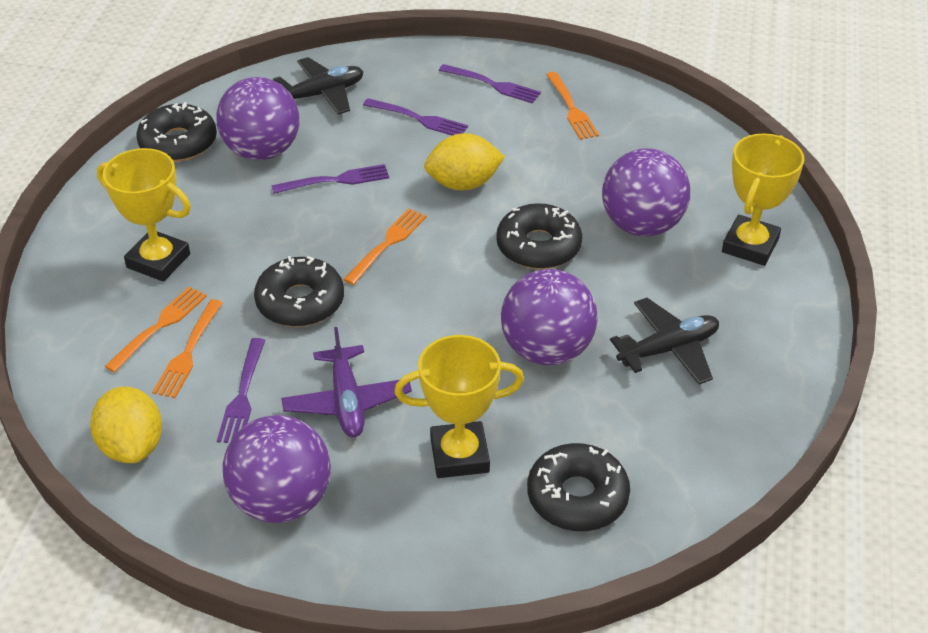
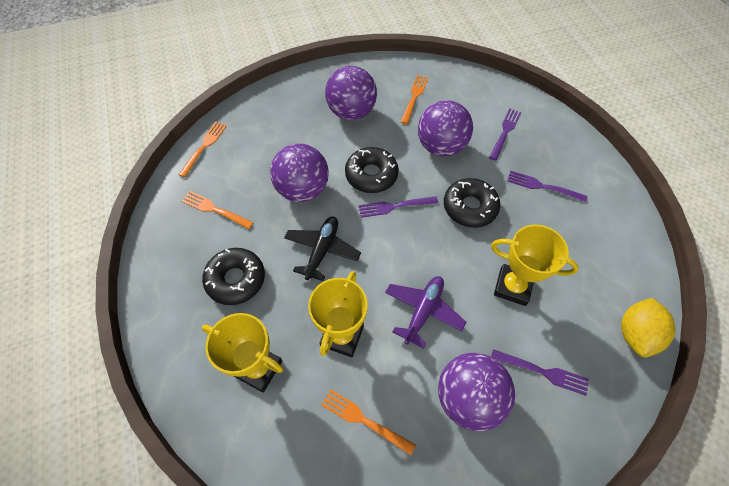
black donut: [136,102,217,162] [254,256,344,327] [496,203,582,269] [527,443,630,531] = 4 -> [202,248,265,305] [345,147,399,193] [444,178,500,228] = 3
black plane: [273,57,364,115] [610,298,719,384] = 2 -> [284,217,361,281] = 1
yellow lemon: [90,387,162,463] [424,133,505,191] = 2 -> [621,298,675,357] = 1

